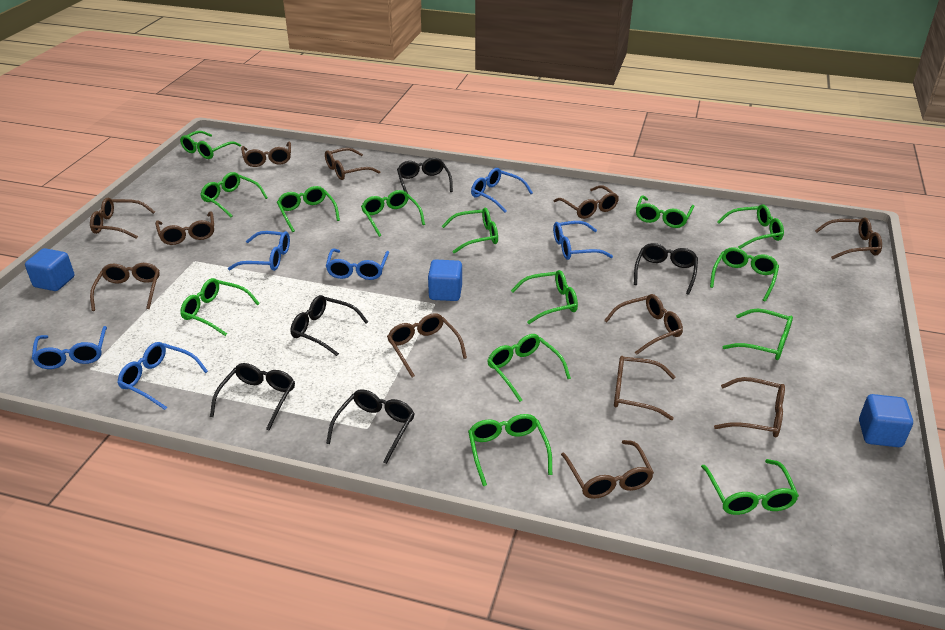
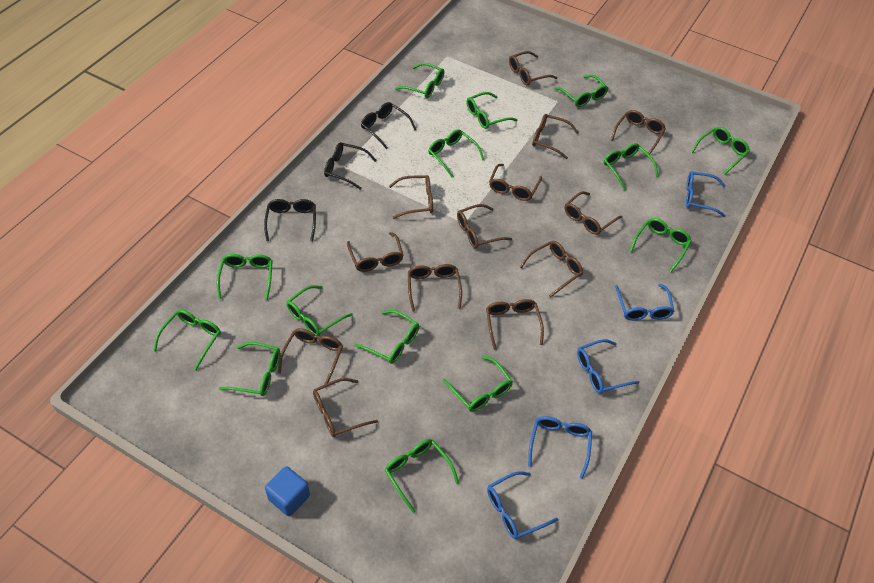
black glasses: [210,363,295,431] [291,295,368,356] [326,389,415,464] [397,158,453,194] [634,243,698,295] = 5 -> [264,199,316,242] [324,142,377,190] [361,102,416,149] = 3
blue cube: [25,248,74,291] [428,259,462,301] [859,394,913,447] = 3 -> [265,466,310,516] = 1
blue glasses: [32,326,107,369] [117,342,208,410] [228,231,290,271] [326,249,389,280] [471,168,533,212] [553,221,613,260] = 6 -> [487,471,558,539] [528,416,592,479] [577,339,639,394] [615,284,674,321] [686,171,726,217] = 5
brown glasses: [90,198,155,239] [90,263,159,311] [155,211,214,245] [241,141,291,167] [325,148,381,180] [387,313,467,377] [553,185,619,219] [561,440,654,499] [604,294,683,355] [614,356,675,420] [714,377,785,438] [815,217,882,260] = 12 -> [278,328,343,388] [313,378,378,437] [347,232,404,272] [389,175,433,219] [408,264,462,312] [457,204,512,249] [486,299,544,350] [489,164,542,201] [509,51,557,85] [520,241,583,298] [532,114,579,159] [565,191,622,235] [611,110,666,155] = 13

